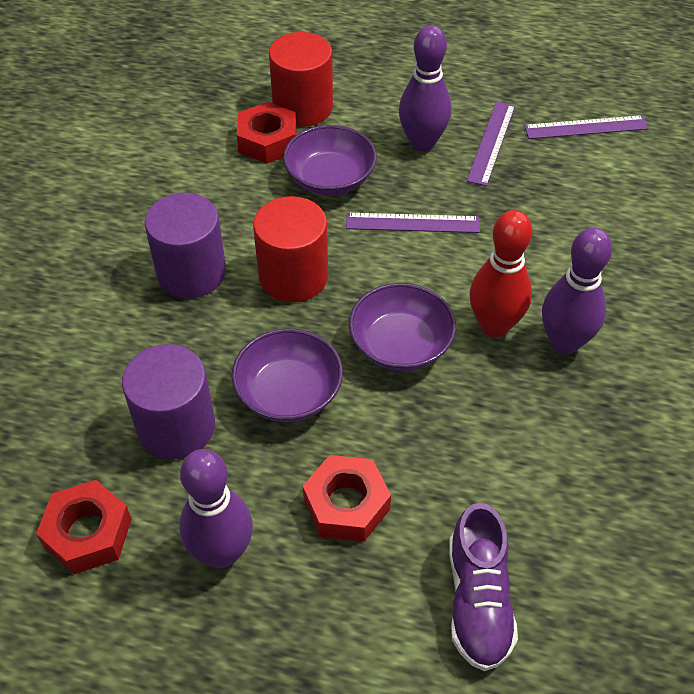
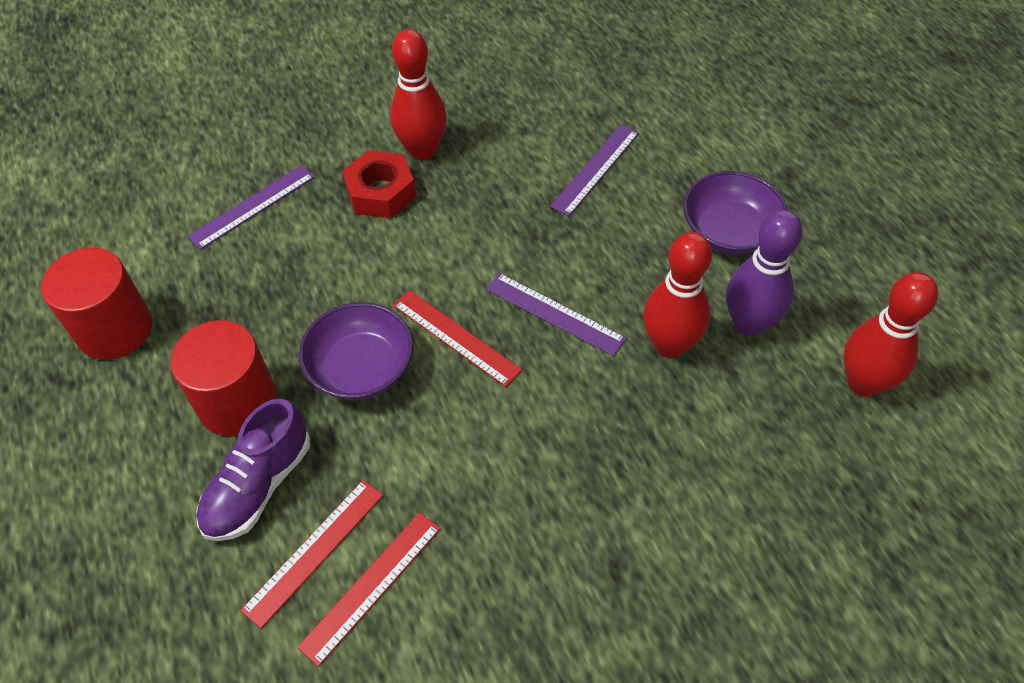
purple bowl: [232,328,343,422] [283,125,377,196] [349,283,456,371] = 3 -> [299,302,413,400] [683,171,787,254] = 2
purple bowling pin: [179,449,253,568] [399,25,451,152] [542,227,612,354] = 3 -> [726,209,803,337] = 1
purple cylinder: [122,344,215,460] [145,193,226,298] = 2 -> none = 0
red bowling pin: [469,210,532,337] = 1 -> [390,29,447,160] [643,232,712,358] [843,272,938,397] = 3
red nut: [36,480,132,574] [237,102,296,164] [303,455,391,542] = 3 -> [342,150,416,218] = 1
red ruler: none = 0 -> [240,480,383,628] [297,512,440,667] [393,290,522,387] = 3

